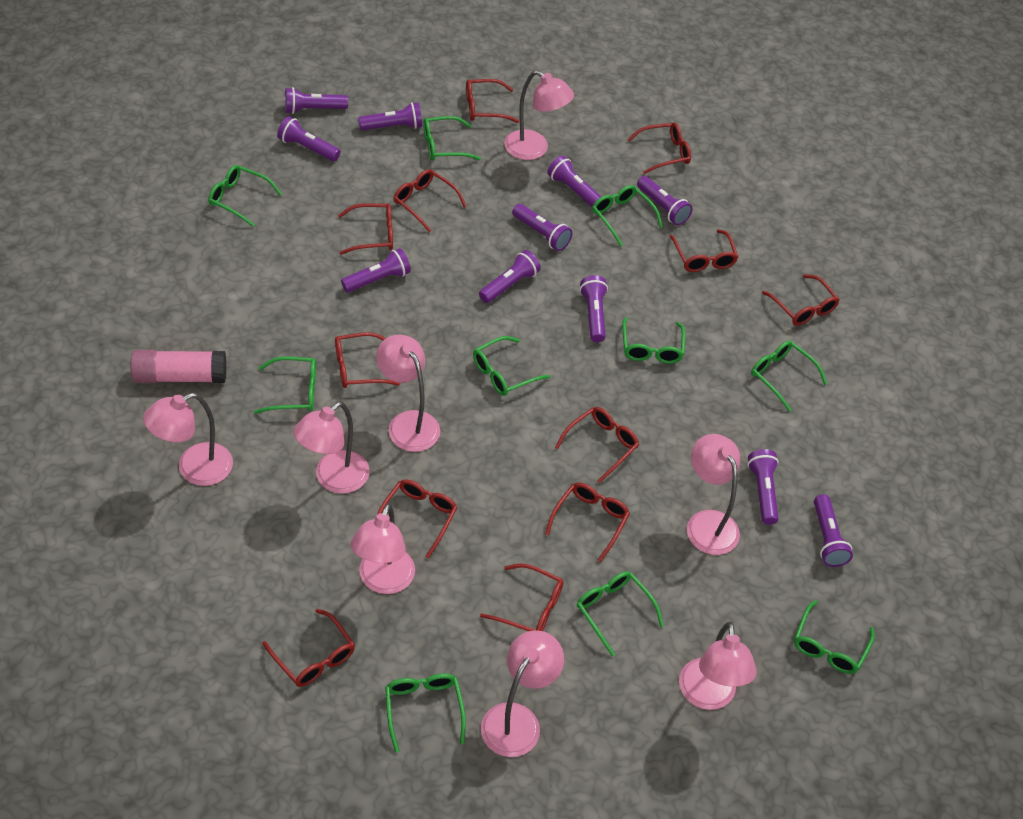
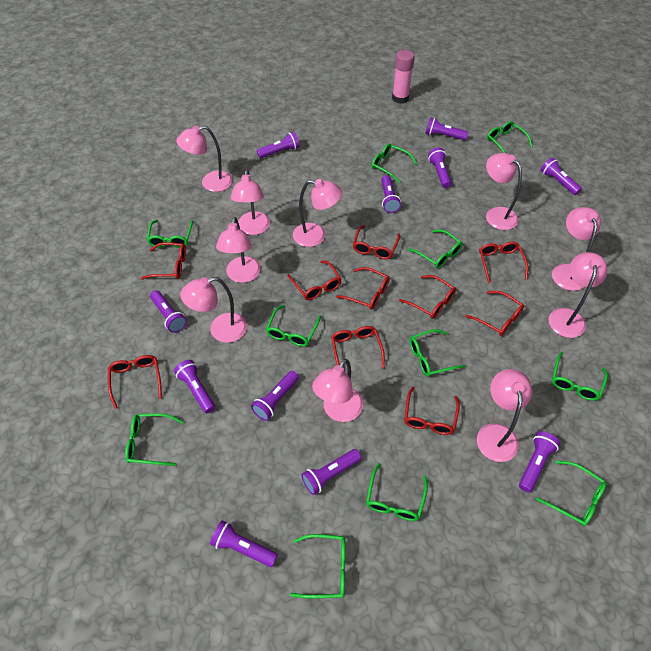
green glasses: [208,165,282,227] [254,356,316,414] [385,673,466,753] [423,116,481,161] [473,336,550,396] [577,571,664,656] [592,185,663,246] [622,317,685,364] [751,341,827,412] [794,600,875,674] = 10 -> [125,413,184,466] [147,220,193,248] [266,305,321,347] [290,534,345,598] [366,463,428,521] [372,144,417,183] [408,229,463,268] [410,329,466,377] [487,121,533,153] [536,461,606,526] [552,352,608,401] = 11
pink lamp: [143,393,233,486] [293,402,370,494] [351,503,415,594] [376,335,440,452] [481,630,564,757] [504,70,574,160] [679,622,757,710] [687,434,740,555] = 8 -> [176,126,233,192] [180,277,247,343] [216,217,261,283] [231,169,270,235] [293,179,342,247] [312,359,363,422] [477,369,533,462] [486,153,522,230] [549,252,607,338] [552,207,601,291] = 10
red glasses: [262,609,355,687] [335,332,400,388] [338,204,393,255] [377,479,458,559] [394,169,467,232] [466,79,519,123] [480,564,564,631] [545,483,630,562] [555,407,639,483] [627,123,691,174] [670,229,738,272] [762,274,840,326] = 12 -> [108,355,162,409] [141,242,186,280] [288,260,342,300] [331,326,385,368] [336,267,390,310] [353,225,400,259] [399,275,456,319] [404,387,460,435] [465,291,524,336] [479,242,528,283] = 10

